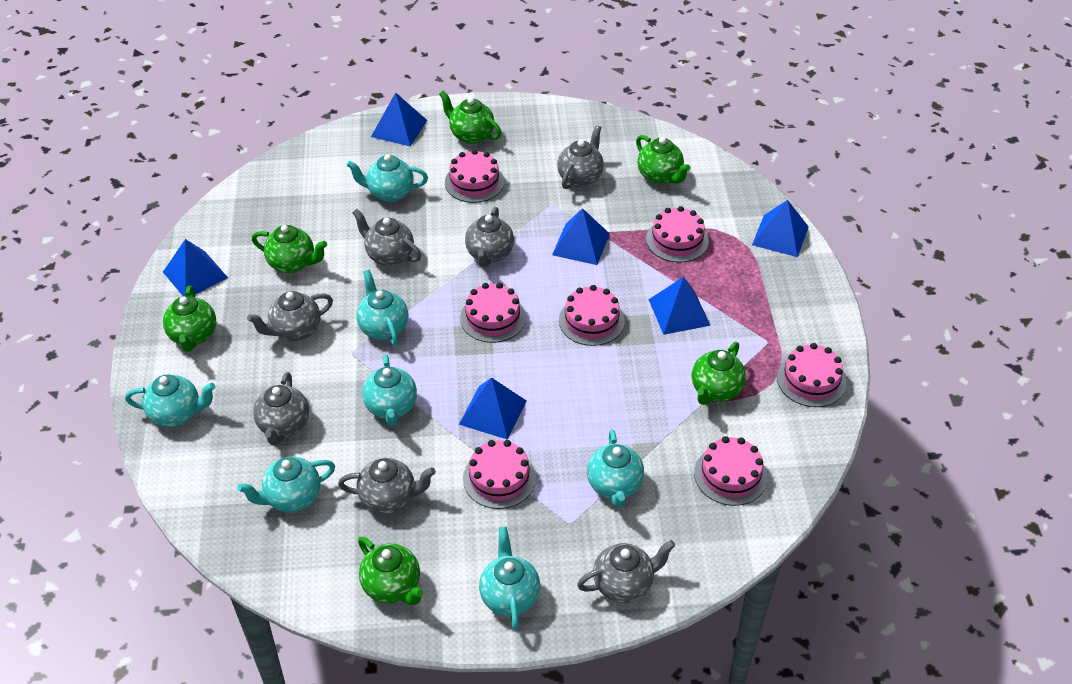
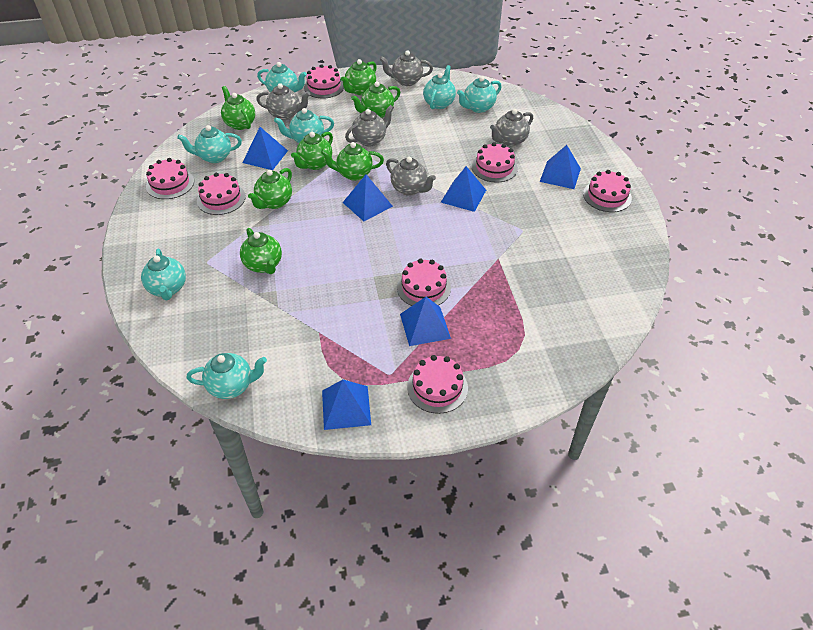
green teapot: [163,286,216,352] [252,225,327,273] [358,537,424,605] [439,91,501,144] [636,135,690,184] [692,342,746,405] = 6 -> [221,86,255,130] [240,228,282,274] [248,168,292,209] [291,132,333,170] [321,142,384,181] [341,59,377,95] [351,82,400,118] = 7
grey teapot: [247,291,333,341] [253,372,309,445] [338,458,436,514] [352,209,421,266] [465,207,514,267] [557,125,604,189] [577,540,675,603] = 7 -> [256,83,310,120] [345,105,394,146] [379,50,433,86] [386,157,436,196] [490,109,533,146] = 5

